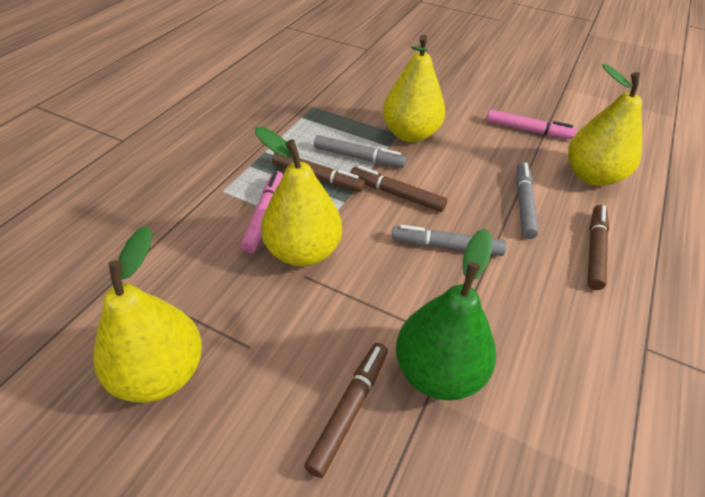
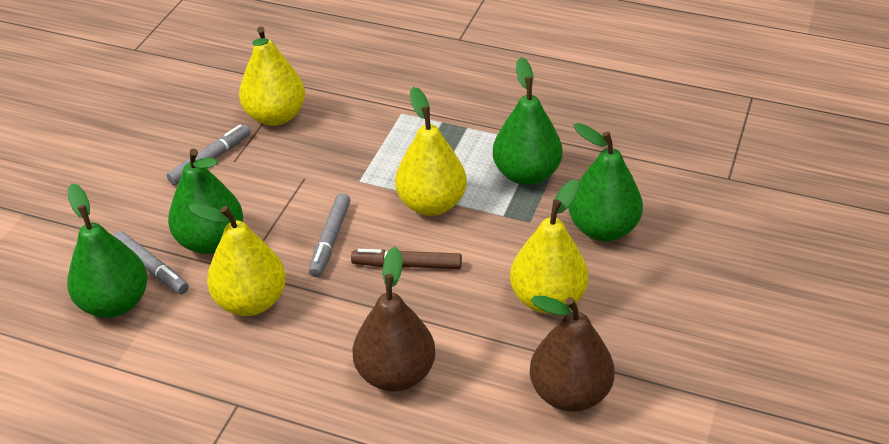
brown marker: [272,153,365,192] [304,343,388,478] [350,165,447,212] [587,205,609,290] = 4 -> [351,249,462,269] = 1
brown pear: none = 0 -> [353,247,435,391] [530,296,615,412] = 2
green pear: [396,229,496,401] = 1 -> [67,183,148,318] [168,148,243,254] [493,57,563,185] [568,123,643,241] = 4
pink marker: [240,171,283,253] [486,110,577,139] = 2 -> none = 0

